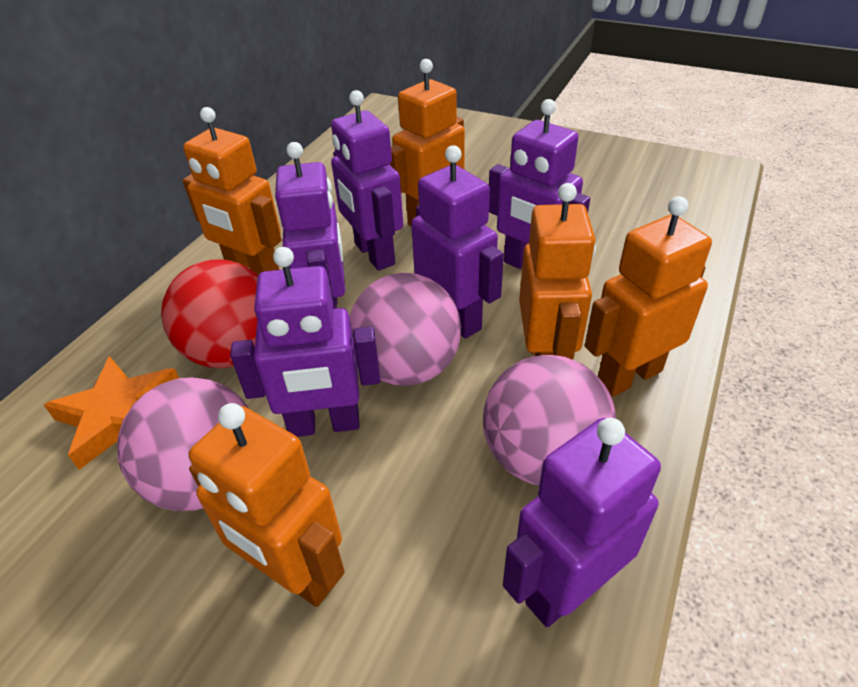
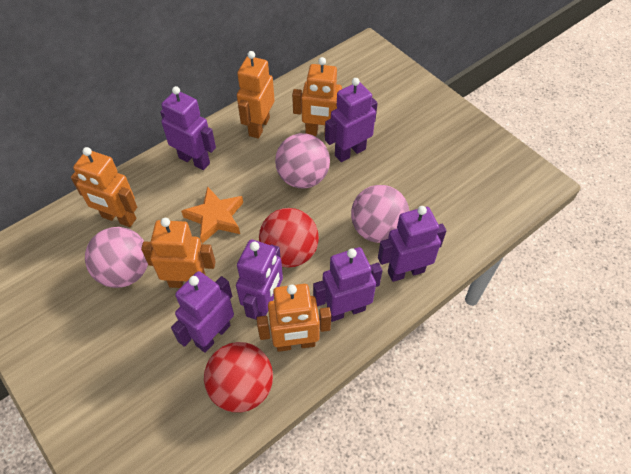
red ball: [161,260,258,368] = 1 -> [204,342,273,412] [259,208,319,268] = 2

